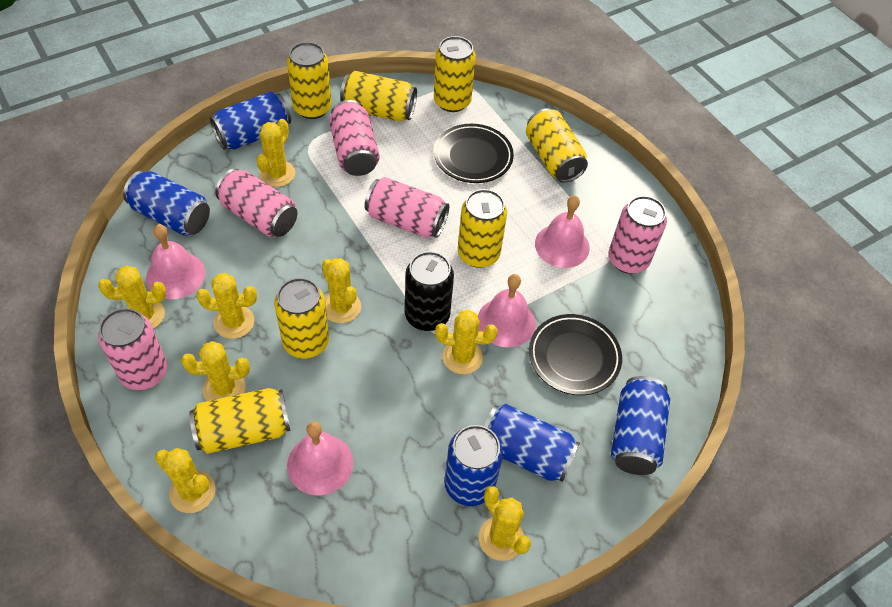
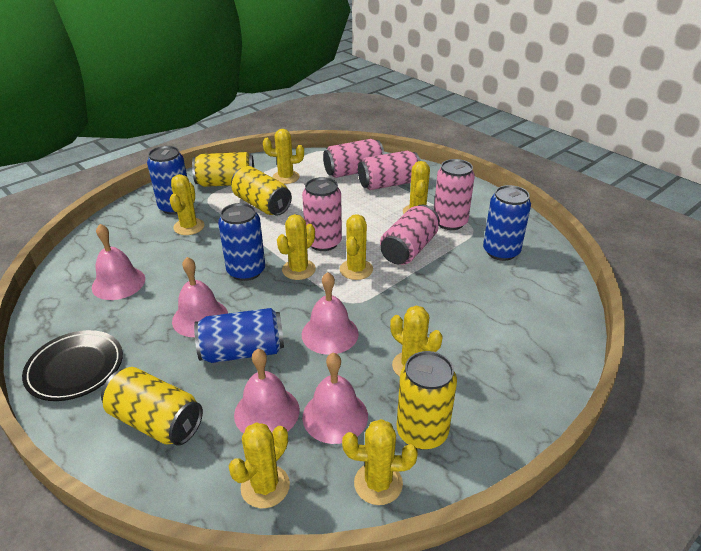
black can: [405,251,454,331] = 1 -> none = 0
black plate: [434,124,514,183] [529,314,622,395] = 2 -> [22,330,123,401] = 1
blue can: [123,171,210,236] [210,91,291,150] [444,425,503,506] [484,404,580,482] [611,376,670,475] = 5 -> [147,146,187,215] [194,308,284,363] [218,203,265,281] [483,185,531,261] = 4
pink bell: [146,224,206,299] [287,421,353,496] [478,274,535,347] [535,195,590,268] = 4 -> [92,224,145,300] [172,257,228,337] [234,349,300,434] [302,272,359,355] [302,352,368,444] = 5
yellow can: [189,388,290,454] [274,278,329,359] [287,42,332,119] [340,71,417,121] [434,36,476,112] [458,189,507,268] [526,108,588,183] = 7 -> [101,367,203,446] [192,152,254,187] [231,166,292,215] [397,351,457,450] = 4

